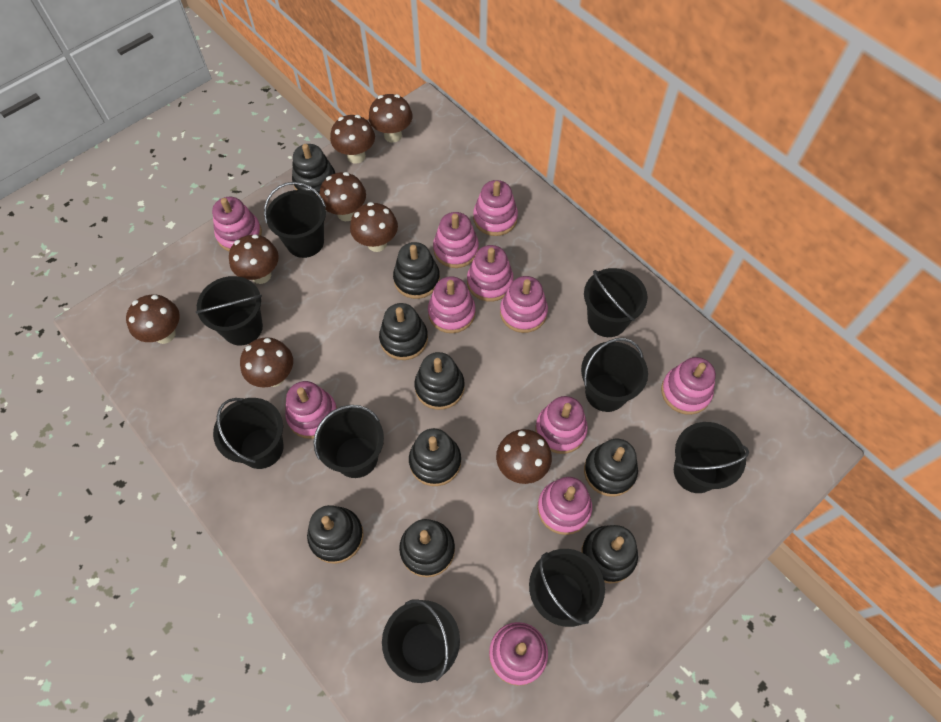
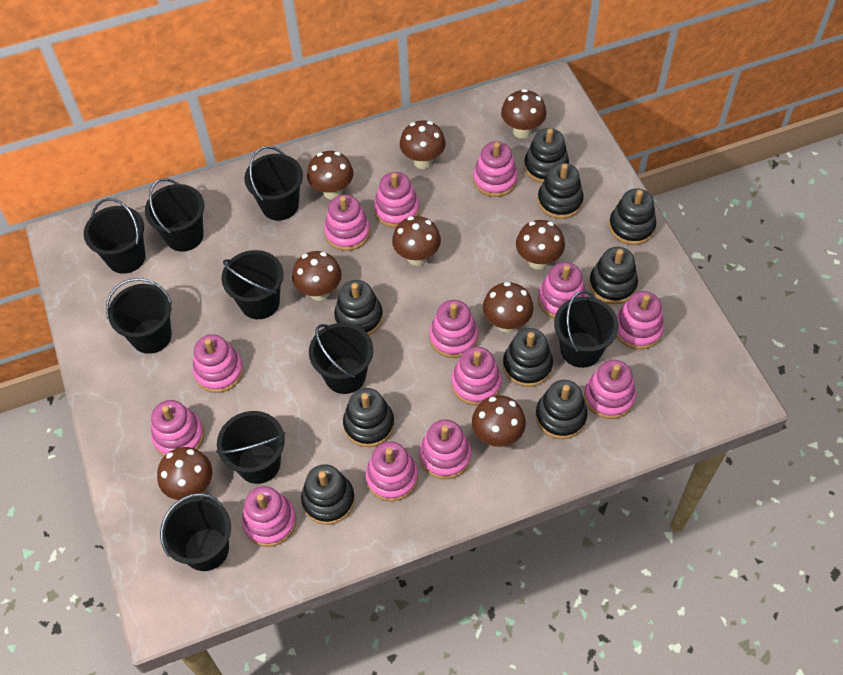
brown mushroom: [126,294,180,344] [229,234,279,284] [240,337,293,388] [320,172,366,221] [330,115,375,164] [350,202,398,252] [369,94,413,143] [496,429,552,484] = 8 -> [157,447,212,500] [292,251,342,301] [307,151,354,200] [392,216,441,266] [400,121,446,169] [472,395,526,447] [483,282,534,333] [501,89,547,139] [516,220,565,270] = 9
pink stacking toy: [212,197,262,251] [285,381,337,439] [428,276,475,333] [433,212,479,268] [467,245,514,302] [473,180,518,236] [489,622,548,686] [500,276,548,333] [535,396,588,454] [537,477,592,535] [661,357,716,415] = 11 -> [151,400,204,456] [193,334,244,393] [242,486,296,547] [324,195,370,251] [365,441,418,502] [374,172,419,228] [419,420,471,479] [429,300,478,358] [451,347,502,405] [473,142,518,197] [538,262,587,319] [584,360,636,419] [616,291,664,350] = 13

